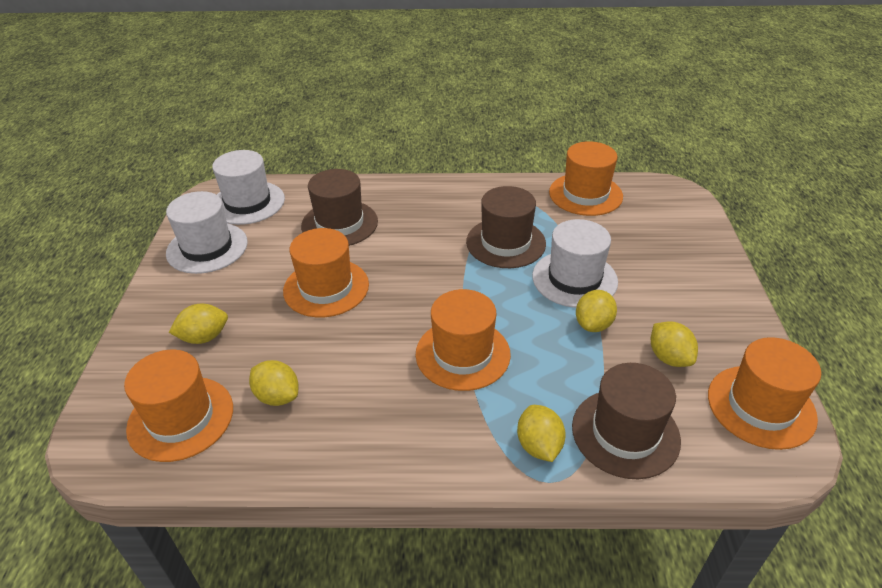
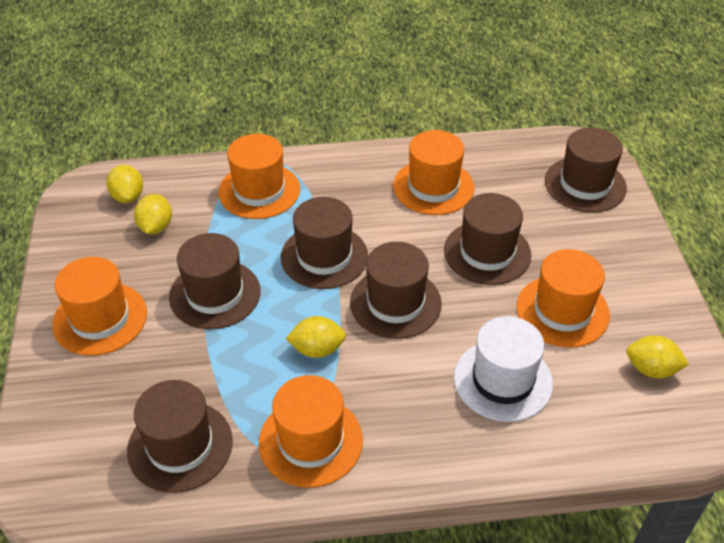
brown hat: [301,169,378,246] [466,186,546,268] [572,363,681,479] = 3 -> [127,380,233,493] [169,233,260,329] [281,197,368,289] [350,242,442,339] [444,193,531,285] [545,128,627,212] = 6
white hat: [166,191,248,274] [212,150,285,225] [532,219,618,308] = 3 -> [454,316,553,422] = 1
yellow lemon: [168,304,228,344] [249,360,299,406] [517,405,566,462] [576,290,617,332] [651,321,698,367] = 5 -> [106,165,143,203] [134,194,172,234] [286,316,346,358] [626,335,689,378] = 4

